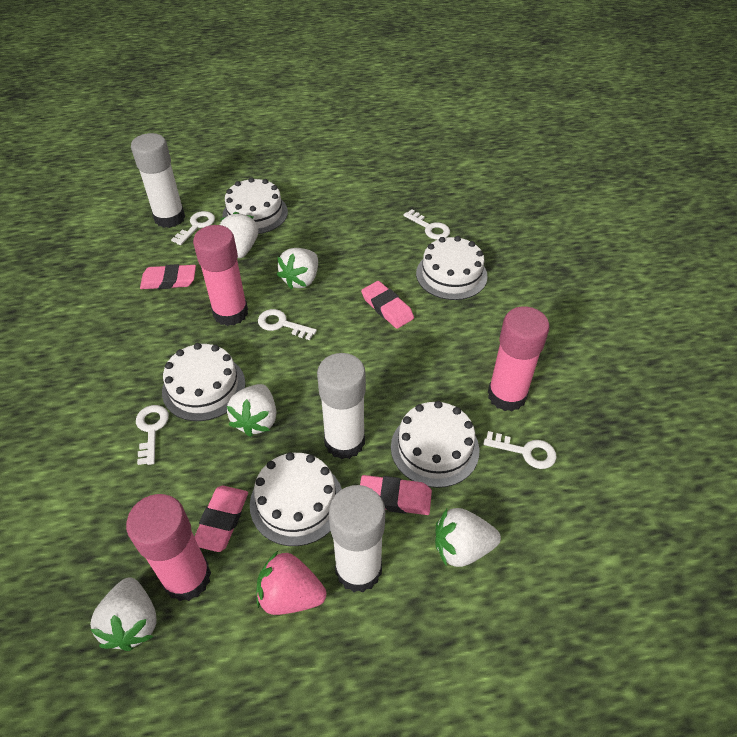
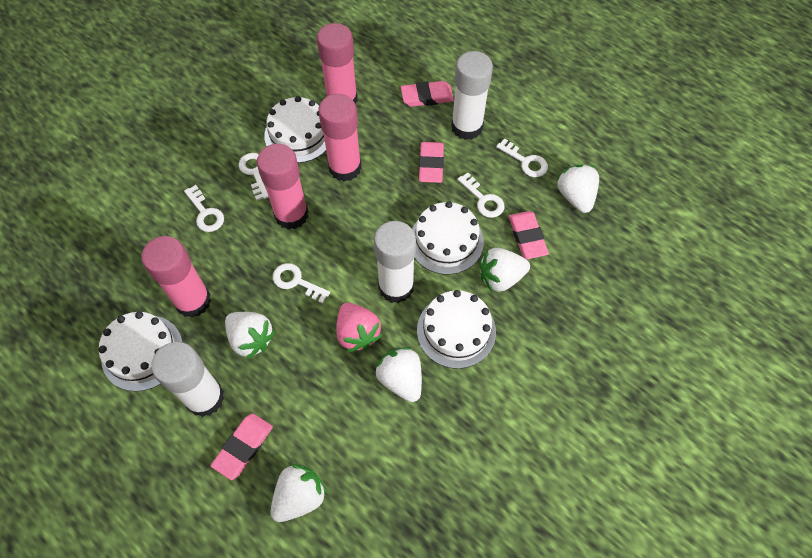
pink glue stick: [126,494,211,601] [193,225,248,326] [488,307,550,411] = 3 -> [142,236,211,318] [257,144,308,230] [317,23,358,104] [318,94,362,182] = 4
white cake: [162,343,245,421] [222,177,288,234] [250,452,342,546] [391,401,479,488] [416,236,487,300] = 5 -> [99,311,182,391] [264,96,326,163] [412,201,484,275] [417,290,496,369] = 4

